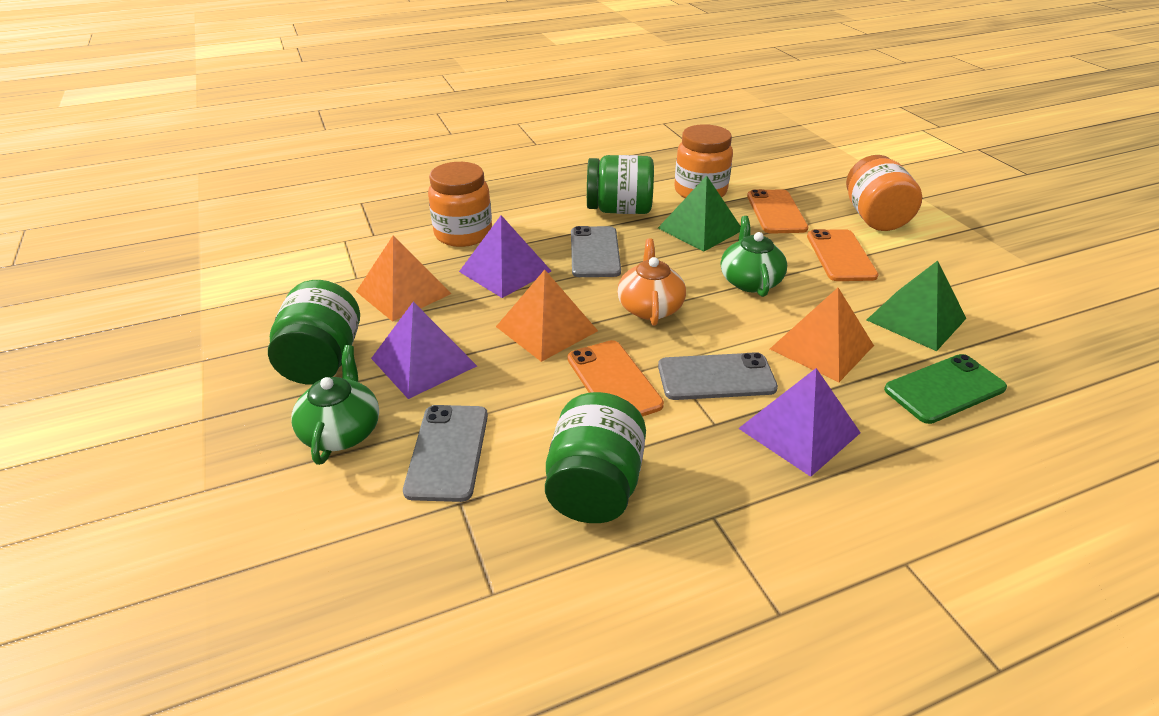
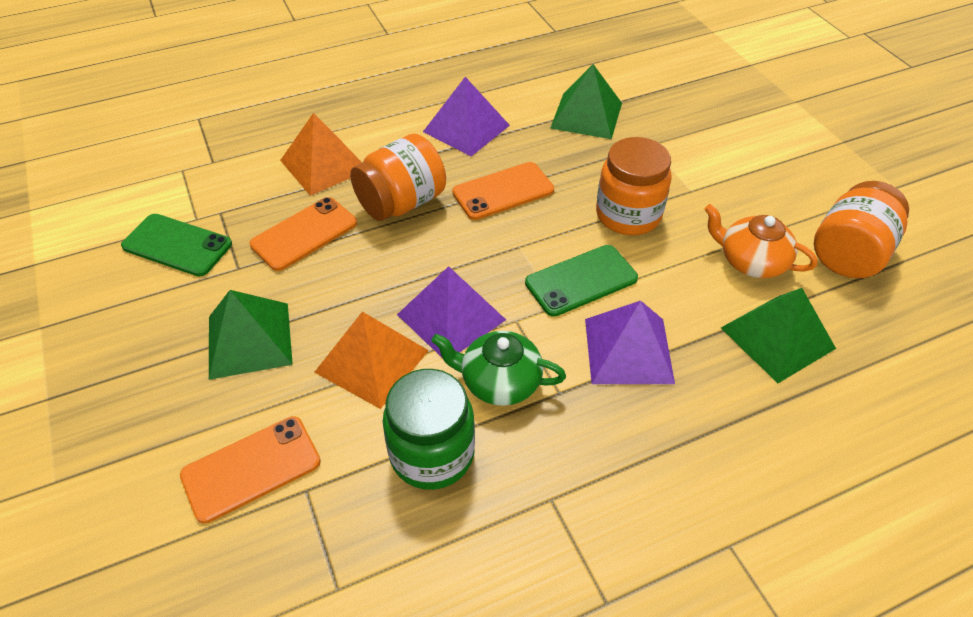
green jar: [268,280,360,384] [545,392,646,523] [587,155,654,214] = 3 -> [383,369,475,490] = 1
green phone: [884,354,1007,424] = 1 -> [121,214,232,277] [525,245,638,317] = 2
green pyramid: [658,176,741,251] [867,261,966,351] = 2 -> [209,290,293,380] [550,64,622,139] [721,288,836,383] = 3
green teapot: [291,345,379,465] [721,216,787,297] = 2 -> [431,331,566,406] = 1
grey phone: [403,405,488,502] [571,226,621,277] [658,352,778,400] = 3 -> none = 0
orange pyramid: [356,235,452,322] [496,270,598,362] [770,288,874,382] = 3 -> [280,113,362,196] [314,312,429,409] = 2

